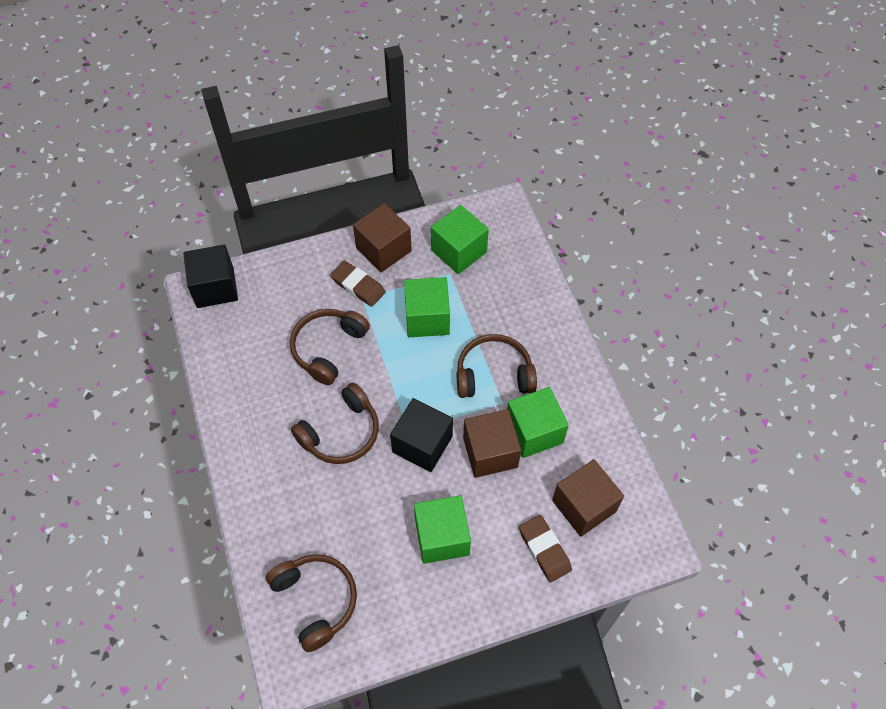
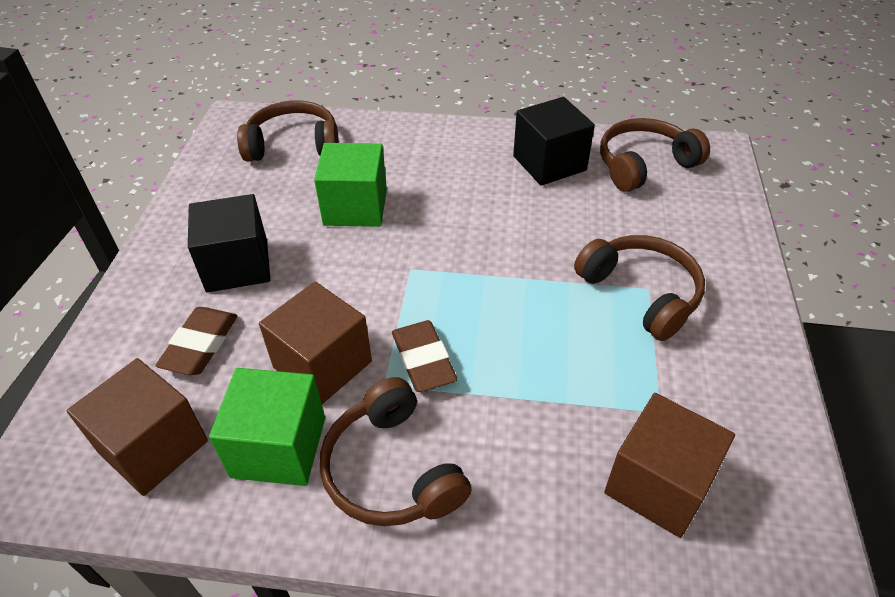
green cube: [404,277,450,337] [414,495,471,564] [431,205,489,274] [507,387,569,458] = 4 -> [209,368,325,486] [314,143,387,227] = 2

